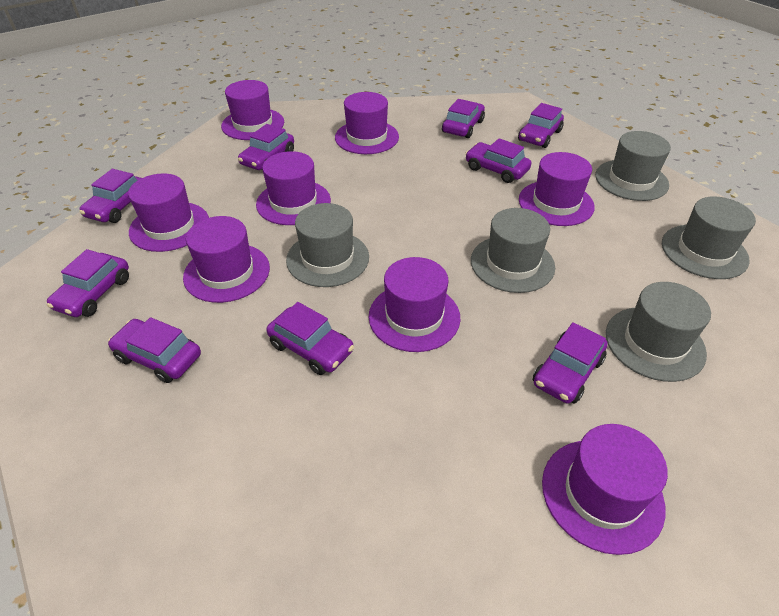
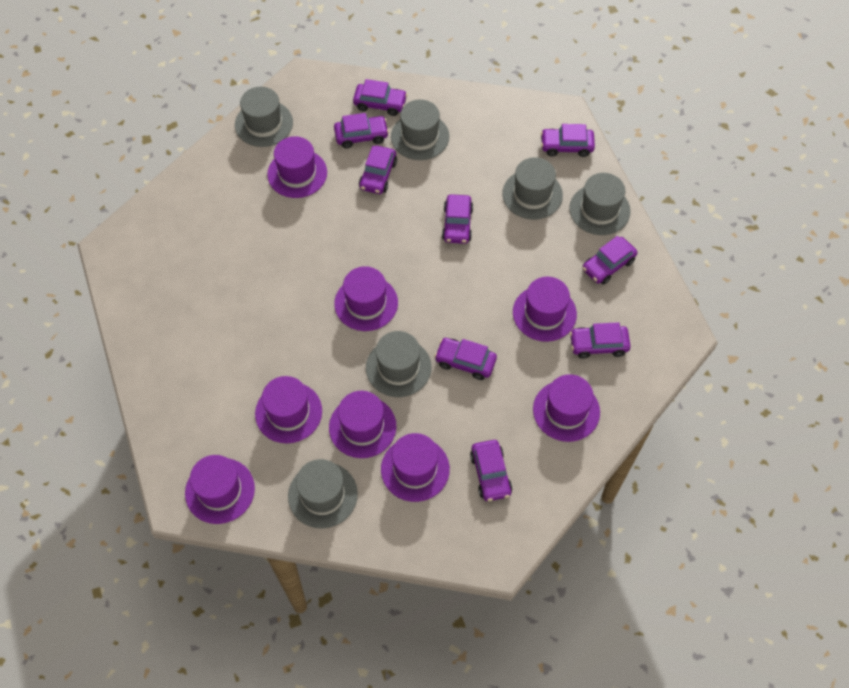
grey hat: [286,203,369,287] [471,208,555,293] [595,131,671,201] [606,282,711,382] [662,196,756,279] = 5 -> [235,87,293,147] [288,459,358,528] [366,331,431,397] [391,99,449,160] [502,157,563,220] [569,173,631,235] = 6

